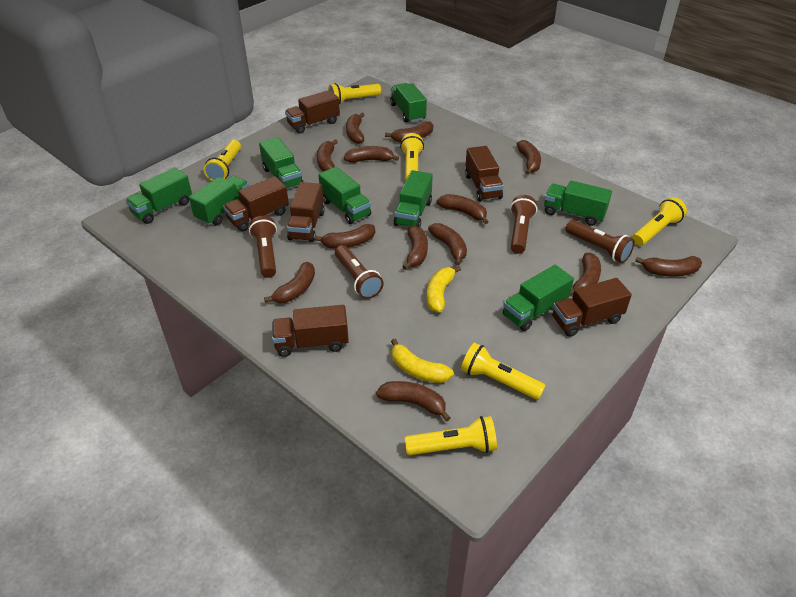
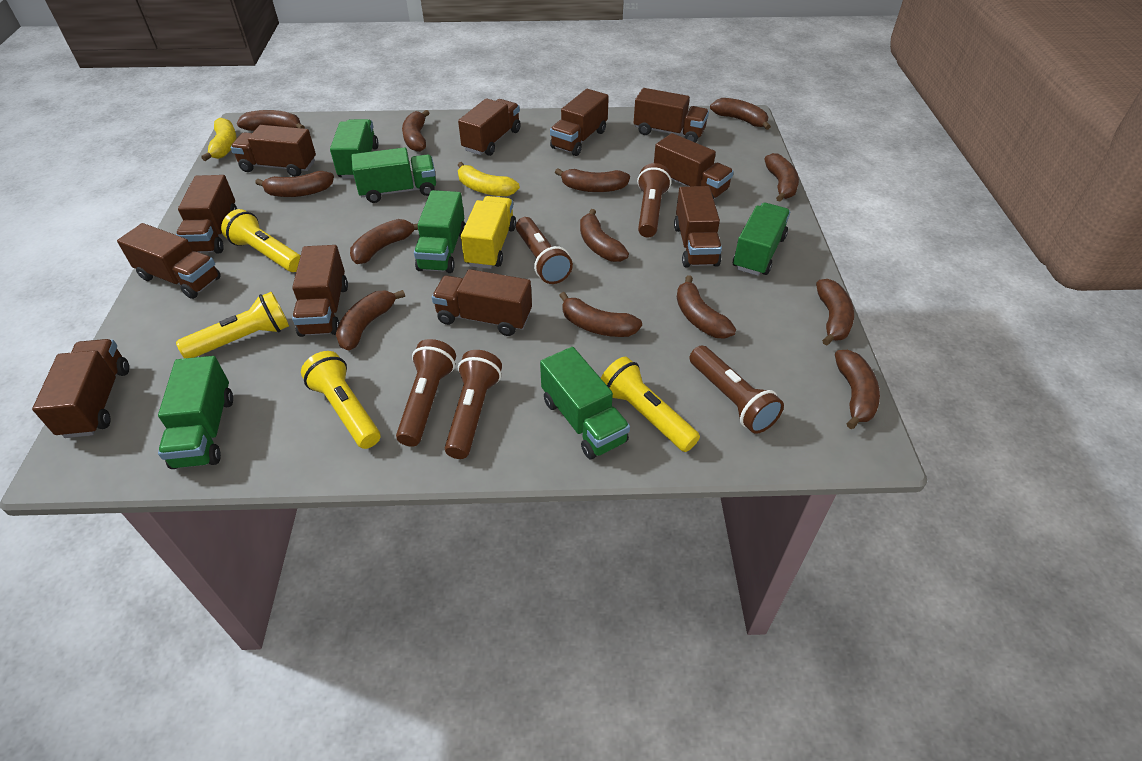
brown flashlight: [249,216,277,278] [335,245,383,299] [510,195,537,254] [565,220,635,263] = 4 -> [396,339,456,447] [445,350,502,459] [516,217,573,284] [637,163,671,238] [690,345,784,434] = 5
brown truck: [223,176,289,231] [272,305,349,357] [285,90,340,134] [287,182,325,242] [465,146,504,202] [552,278,632,337] = 6 -> [32,339,129,438] [117,223,221,299] [176,175,237,254] [230,125,316,177] [292,245,348,337] [432,269,532,336] [458,98,521,156] [550,89,609,156] [634,88,709,143] [654,133,734,199] [674,186,722,267] = 11
green truck: [126,167,192,224] [189,176,249,225] [259,137,303,189] [318,167,371,224] [390,83,427,122] [394,170,433,227] [503,265,574,331] [544,180,612,226] = 8 -> [158,356,233,469] [330,119,379,179] [351,147,436,203] [414,190,465,273] [540,347,630,459] [733,203,790,276] = 6
yellow flashlight: [204,140,241,181] [328,83,381,105] [400,133,424,181] [405,416,497,455] [461,343,546,400] [632,197,687,246] = 6 -> [176,292,289,358] [221,209,301,272] [301,351,380,449] [601,357,700,452] = 4
yellow truck: none = 0 -> [461,196,516,269] = 1

